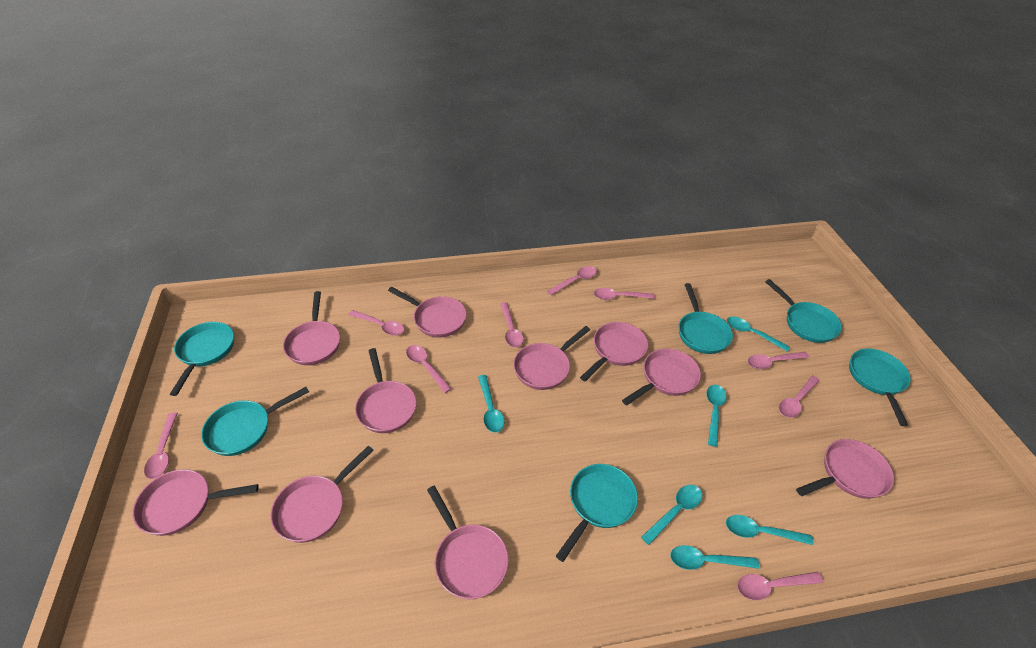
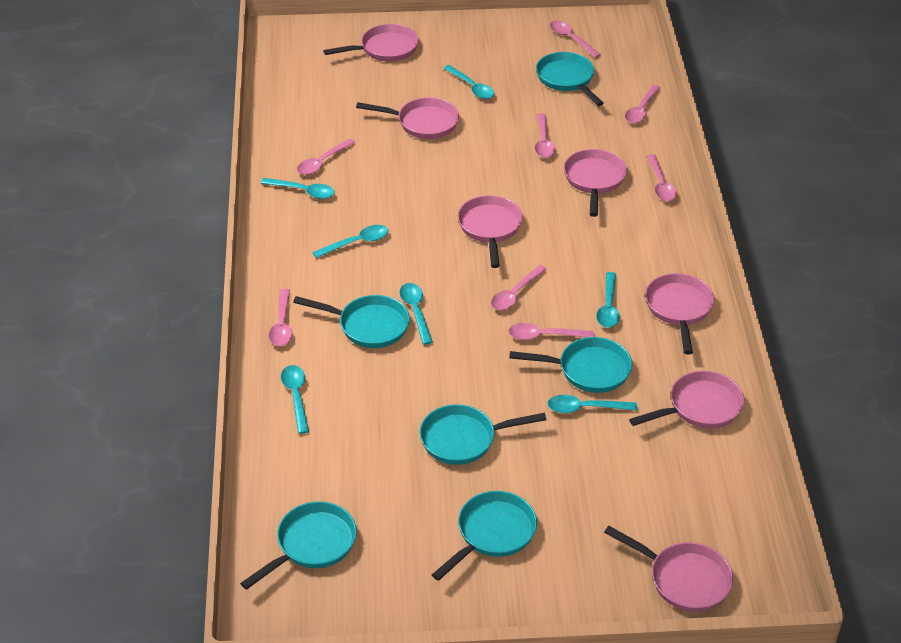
pink pan: [132,469,259,536] [270,446,374,543] [283,291,340,365] [355,348,417,433] [388,287,467,337] [427,486,509,599] [513,326,590,390] [580,322,648,382] [622,348,701,405] [796,439,894,499] = 10 -> [323,24,419,62] [356,97,459,139] [458,195,523,268] [564,149,627,217] [604,526,733,612] [629,371,744,428] [645,273,714,355] = 7
pink spoon: [144,412,178,479] [348,310,404,336] [406,345,452,393] [500,302,524,347] [547,266,597,295] [594,288,655,300] [737,572,824,600] [748,352,809,369] [779,376,820,418] = 9 -> [269,289,292,346] [297,139,356,175] [491,265,547,310] [508,323,594,340] [535,113,555,158] [550,21,601,58] [625,85,661,124] [647,154,677,201] = 8
turquoise spoon: [478,375,505,433] [641,485,702,545] [670,545,760,570] [707,385,727,447] [726,515,813,545] [727,317,790,352] = 6 -> [261,178,335,199] [281,365,309,434] [312,225,389,258] [399,283,433,345] [443,65,494,99] [547,395,637,413] [596,272,620,328] = 7

